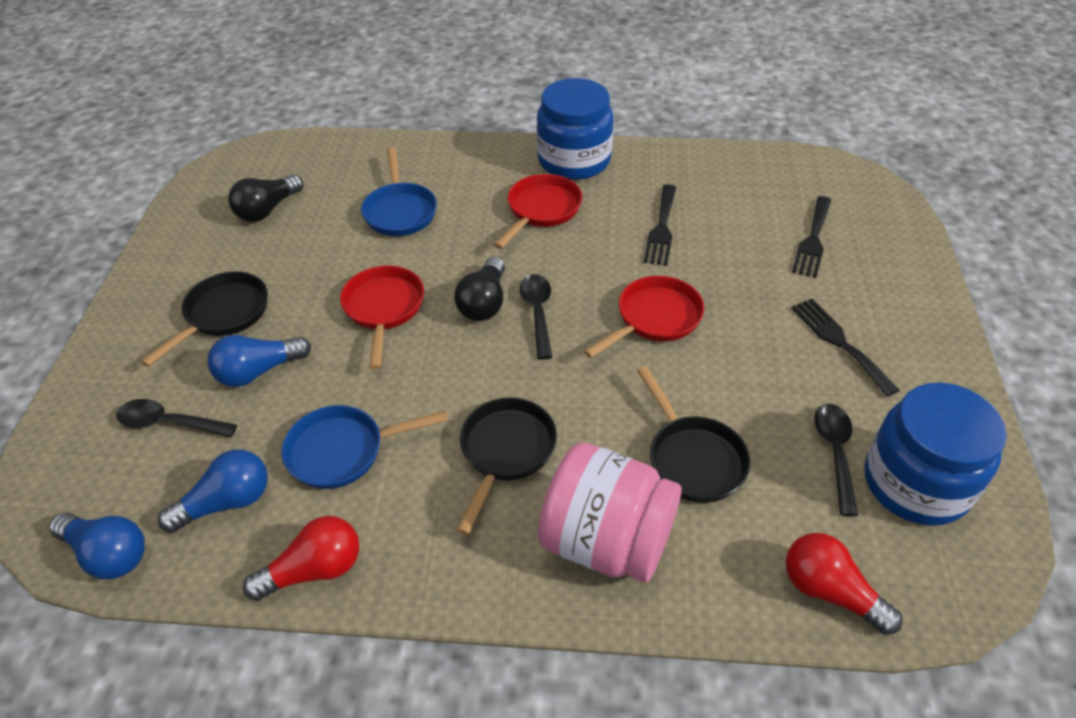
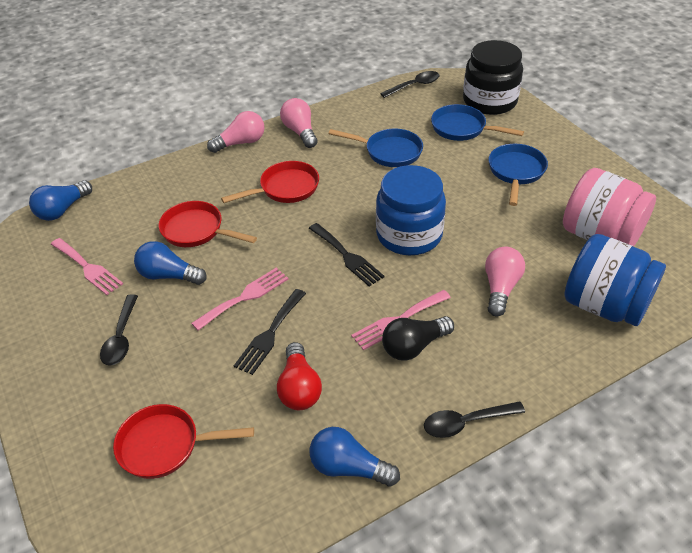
black fork: [643,184,676,266] [791,299,900,397] [792,196,831,278] = 3 -> [234,289,306,375] [309,223,384,286] = 2
black jar: none = 0 -> [463,40,523,115] = 1
black light bulb: [228,174,303,222] [454,256,505,321] = 2 -> [382,316,454,361] = 1
black pan: [141,271,268,367] [457,398,557,535] [637,366,751,503] = 3 -> none = 0
blue pan: [282,405,448,489] [361,147,437,236] = 2 -> [329,129,423,167] [431,104,524,141] [488,144,548,206] = 3
pink fork: none = 0 -> [51,238,123,295] [191,268,289,331] [351,290,451,350] = 3
pink light bulb: none = 0 -> [207,111,264,153] [280,98,318,148] [485,247,525,316] = 3
red light bulb: [243,516,359,601] [786,533,903,635] = 2 -> [277,342,322,410] = 1

